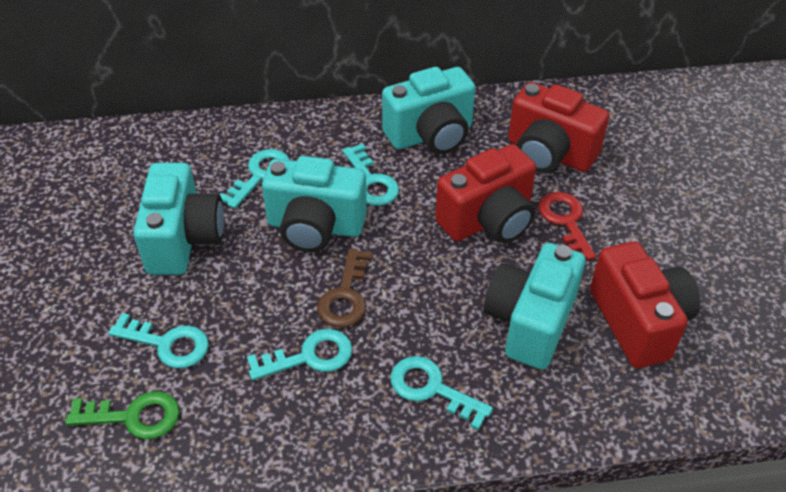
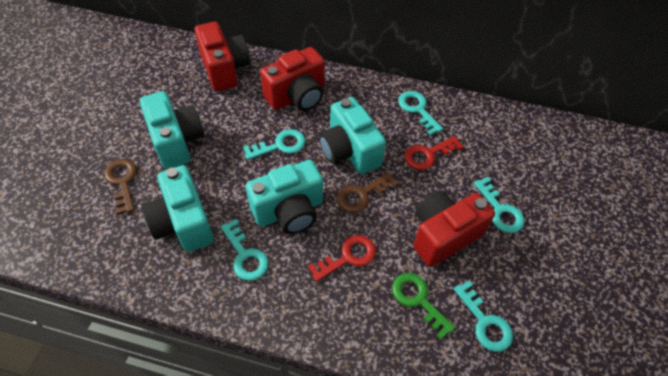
brown key: [317,248,372,327] = 1 -> [104,159,137,215] [336,172,398,213] = 2
red key: [538,192,596,260] = 1 -> [308,235,376,282] [404,136,463,170] = 2

